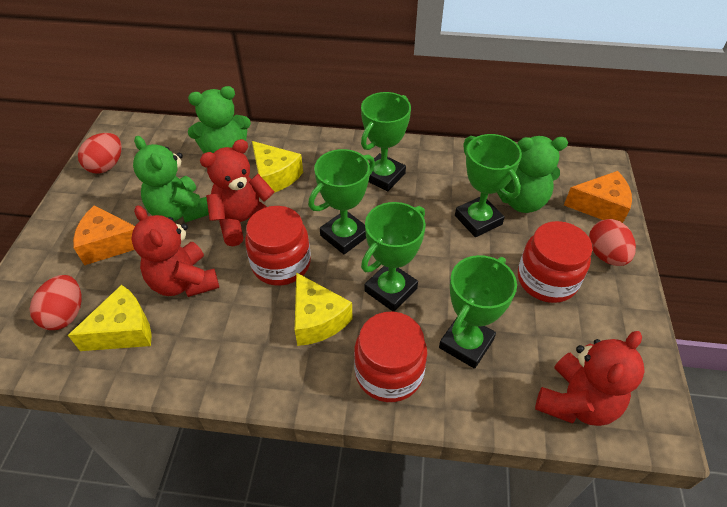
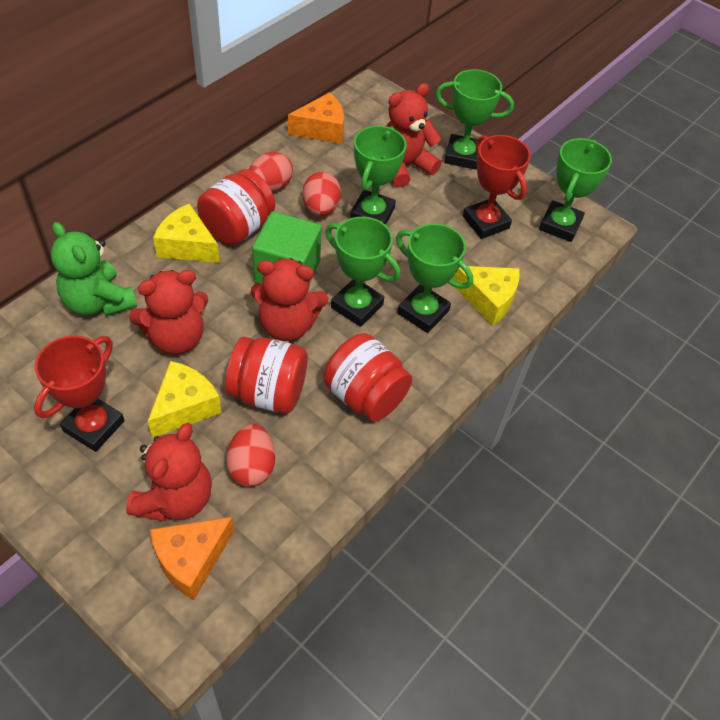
green cube: none = 0 -> [252,211,322,284] = 1
green teddy bear: [133,136,209,223] [188,86,251,153] [497,136,568,213] = 3 -> [51,222,137,316] = 1
red teddy bear: [131,206,219,297] [200,139,274,246] [535,331,645,426] = 3 -> [126,423,212,522] [129,270,208,354] [251,258,328,341] [386,83,441,187] = 4
red trophy: none = 0 -> [34,335,125,452] [463,135,531,239] = 2

